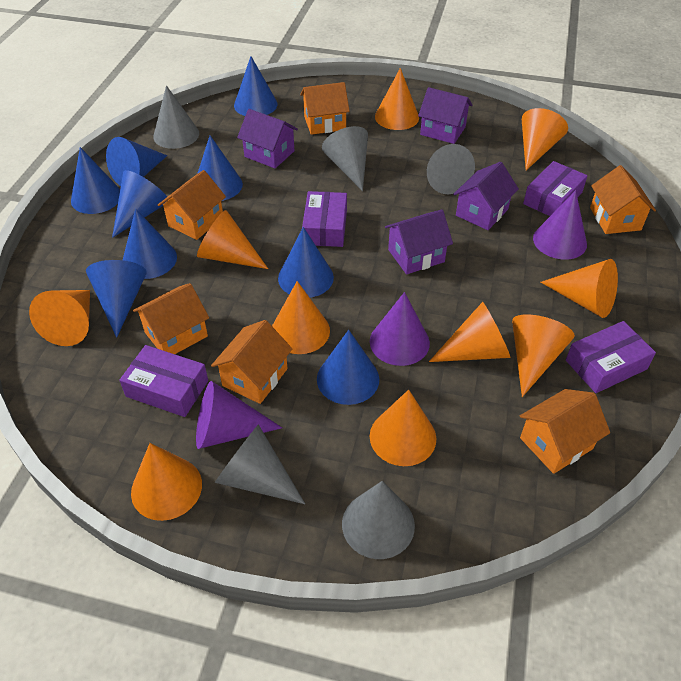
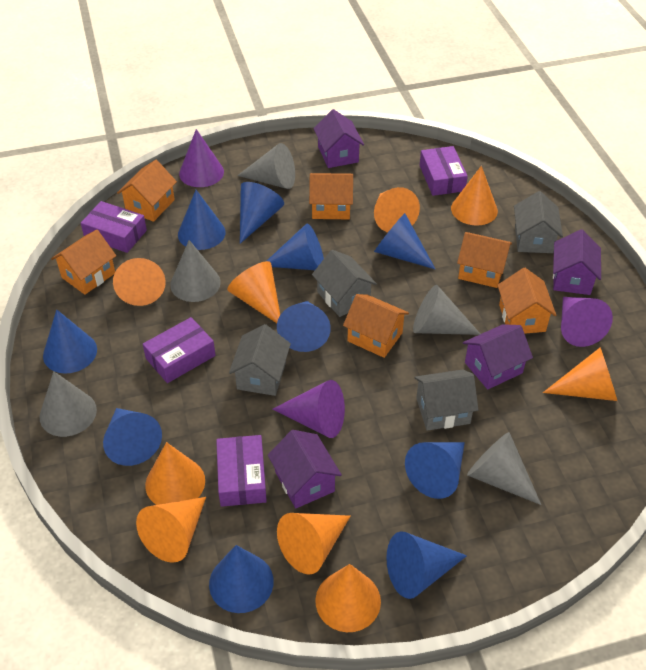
blue cone: [71,147,120,214] [86,260,147,338] [106,137,167,186] [112,170,168,238] [123,209,177,279] [197,136,243,201] [234,56,278,116] [278,227,334,298] [317,330,379,405] = 9 -> [43,309,97,374] [103,408,162,466] [178,190,226,250] [209,545,274,613] [240,182,284,244] [267,224,324,270] [277,301,331,352] [374,213,435,269] [386,531,467,599] [405,442,465,499] = 10
grey house: none = 0 -> [229,324,291,396] [312,250,377,317] [414,369,478,431] [514,191,563,253] = 4
orange cone: [29,290,90,346] [131,443,202,521] [197,210,268,269] [272,281,330,354] [370,390,436,466] [375,68,419,130] [429,302,510,362] [512,314,575,397] [522,108,568,170] [541,259,618,318] = 10 -> [113,258,166,306] [136,497,206,563] [145,442,205,505] [227,261,280,323] [277,513,351,574] [315,564,381,632] [374,187,420,232] [451,166,498,226] [543,347,617,401] = 9

